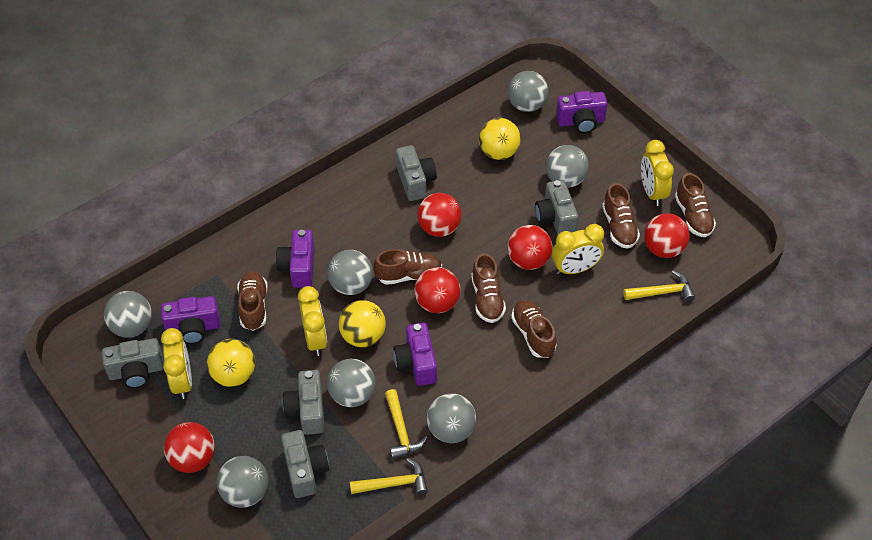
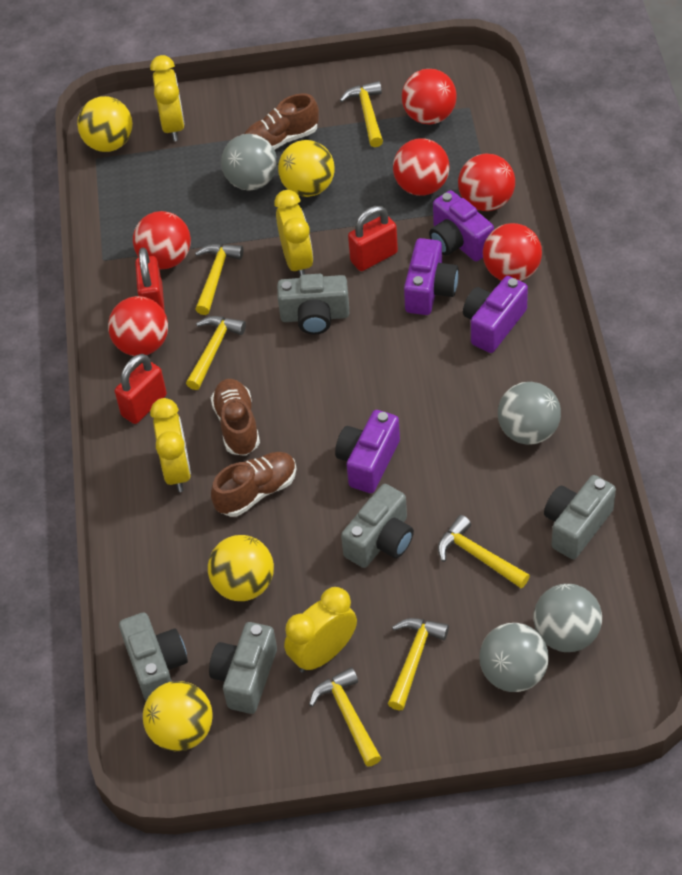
brown shoe: [237,271,268,331] [374,249,442,285] [471,253,506,323] [511,300,557,358] [602,183,640,249] [675,173,716,237] = 6 -> [211,379,260,456] [211,452,297,517] [244,94,319,150] = 3
grey ball: [104,291,152,338] [217,456,268,508] [327,250,373,295] [327,359,375,407] [427,393,476,443] [508,71,549,112] [546,145,589,188] = 7 -> [221,134,277,190] [479,623,549,692] [498,382,561,445] [534,584,602,652] = 4
red ball: [164,422,215,473] [414,267,460,313] [417,193,462,237] [507,225,552,270] [644,213,690,258] = 5 -> [108,296,168,356] [133,211,191,269] [393,138,450,196] [402,69,457,124] [458,153,515,211] [483,223,542,281] = 6
red padlock: none = 0 -> [115,354,167,424] [135,248,165,312] [348,206,398,271] = 3
yellow ball: [207,339,255,387] [339,300,386,347] [479,118,521,160] = 3 -> [77,96,133,152] [143,681,212,752] [208,535,274,601] [278,140,335,197] = 4
yellow hammer: [350,458,428,496] [385,389,428,459] [623,270,695,302] = 3 -> [186,316,246,390] [195,244,243,315] [309,667,381,767] [339,81,383,147] [388,618,449,710] [438,515,530,588] = 6

